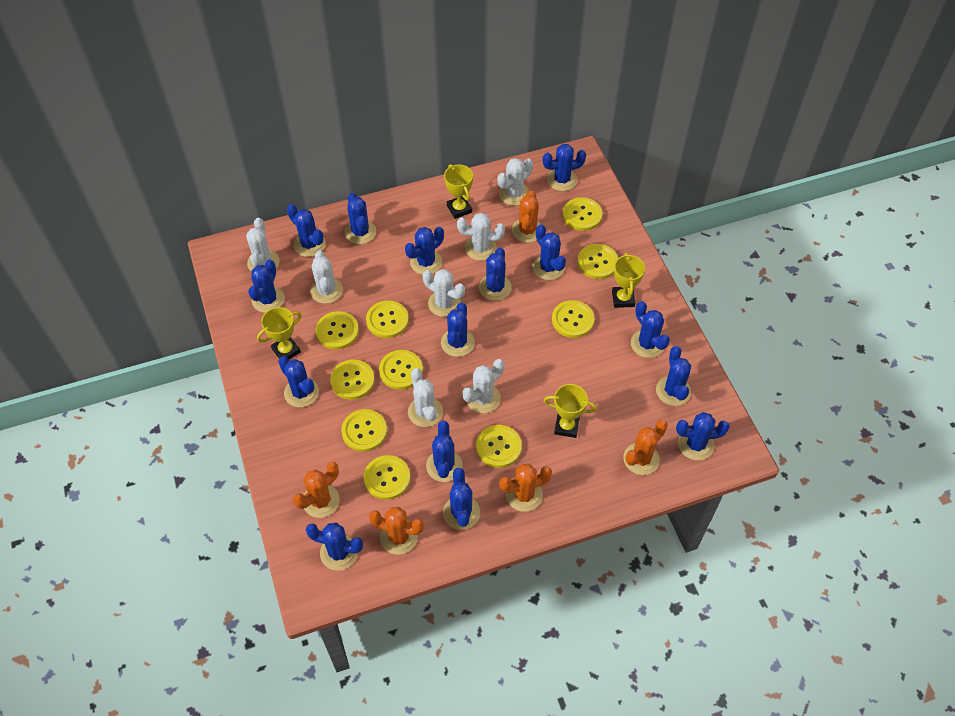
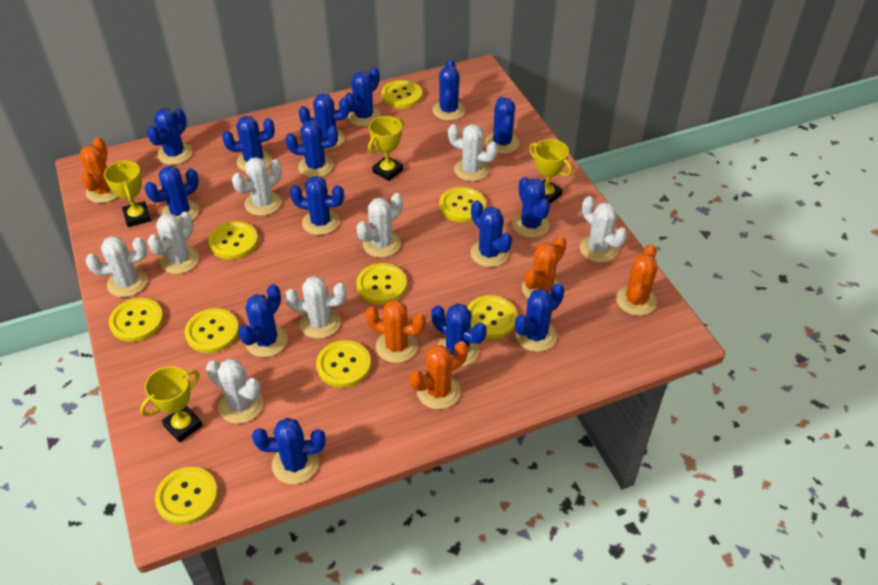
white cactus: [246,218,279,271] [310,250,343,304] [408,368,443,427] [423,269,465,317] [457,213,505,261] [462,359,504,413] [497,158,533,206] = 7 -> [86,236,148,297] [147,212,199,274] [206,359,263,424] [232,157,282,216] [285,276,347,339] [356,193,403,258] [448,124,498,181] [580,196,627,263] = 8
yellow button: [316,311,359,350] [330,360,375,400] [341,409,387,452] [364,455,410,500] [366,300,409,338] [379,350,423,390] [476,425,522,468] [552,300,595,338] [562,197,602,231] [578,244,618,279] = 10 -> [109,298,164,342] [155,467,218,525] [185,308,239,353] [208,221,258,260] [316,340,371,388] [356,263,407,305] [381,80,422,108] [439,187,486,223] [467,295,518,339] = 9

